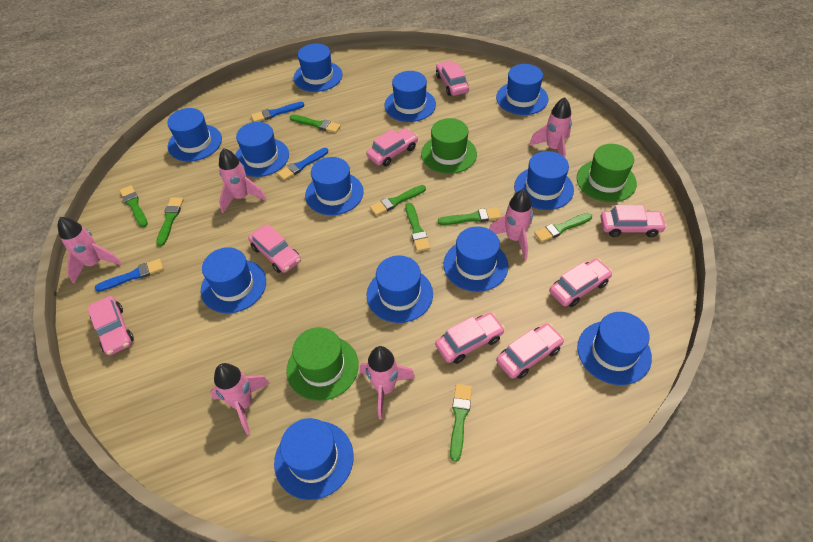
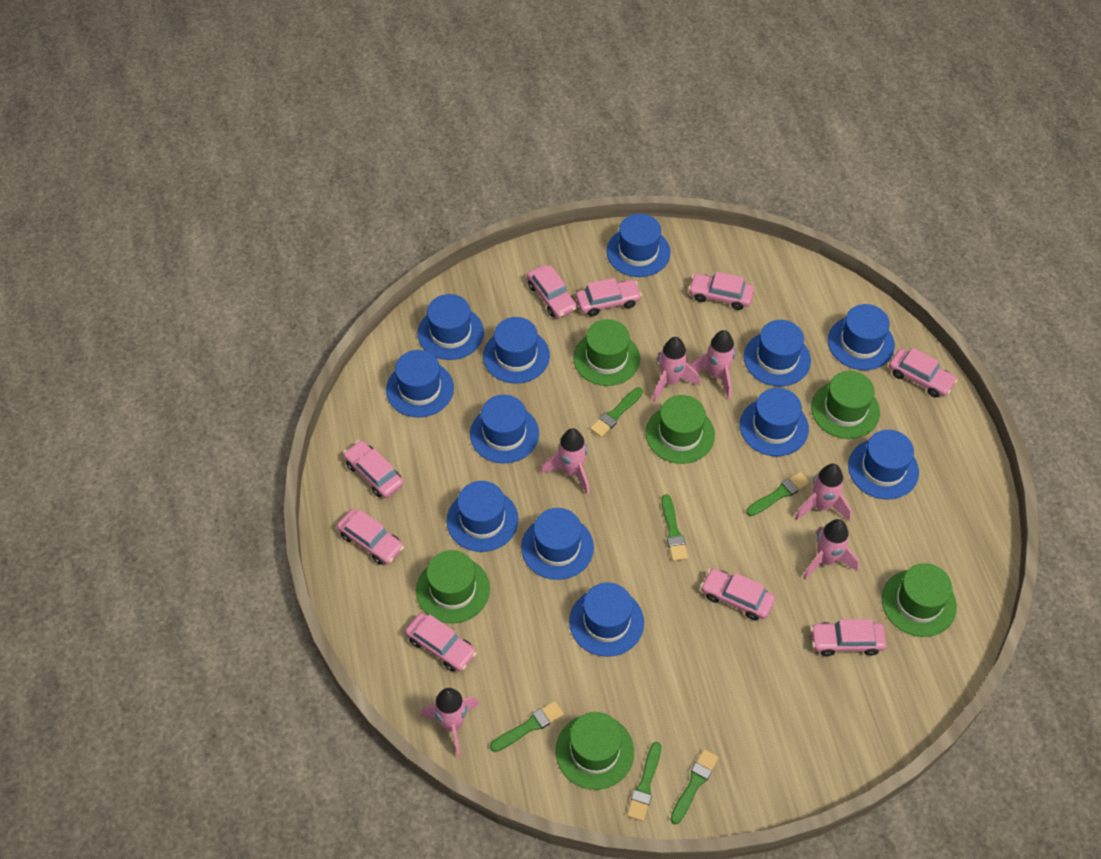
blue brush: [95,259,163,292] [251,102,305,122] [277,148,328,181] = 3 -> none = 0
green brush: [120,185,148,227] [156,197,184,246] [290,115,341,133] [370,185,426,216] [405,203,430,252] [438,208,501,225] [450,384,472,462] [534,213,592,242] = 8 -> [490,701,564,752] [590,387,643,437] [627,742,661,821] [661,494,688,561] [670,749,719,824] [746,472,810,516] = 6
green hat: [286,327,359,401] [421,118,477,174] [577,144,637,202] = 3 -> [416,550,490,623] [556,712,634,790] [573,319,640,386] [646,395,715,464] [811,371,880,439] [882,563,957,637] = 6
pink car: [87,296,134,356] [248,224,301,273] [366,128,418,166] [435,313,505,364] [436,60,469,96] [496,323,564,379] [549,259,612,307] [600,205,667,237] = 8 -> [337,509,404,565] [343,440,404,498] [405,613,477,672] [527,265,577,318] [576,278,642,316] [688,272,754,310] [701,568,775,620] [810,619,886,656] [889,348,958,397] = 9

